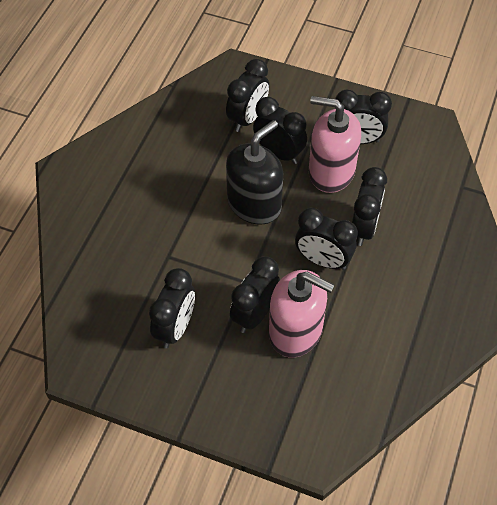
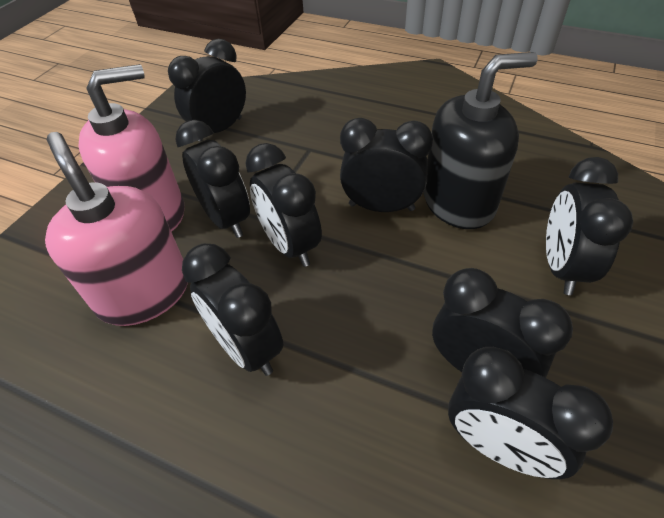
black clock: [149,268,195,348] [226,59,269,132] [230,256,280,333] [253,97,307,164] [295,208,358,270] [335,89,392,144] [352,167,387,246] = 7 -> [168,39,246,142] [175,120,250,238] [182,244,284,376] [245,143,322,267] [340,118,433,212] [432,268,573,378] [448,347,613,479] [546,157,633,295] = 8

